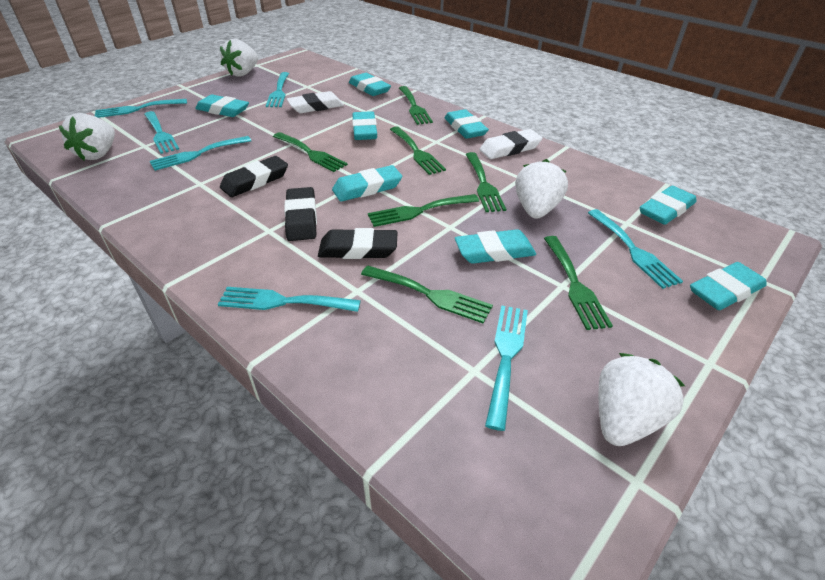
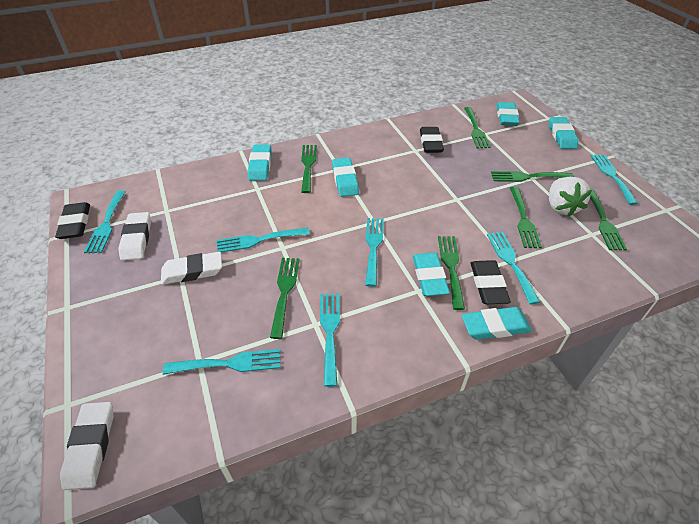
turquoise eraser: [195,94,249,117] [332,165,402,202] [349,73,391,96] [352,111,377,140] [444,109,489,139] [455,229,536,264] [639,186,696,225] [690,262,767,310] = 8 -> [248,144,272,181] [332,158,359,197] [413,253,450,296] [462,307,532,340] [497,102,520,126] [549,117,578,149] = 6
white eraser: [287,91,344,113] [479,129,542,159] = 2 -> [60,402,114,490] [118,212,151,260] [161,252,222,285] = 3
white strawberry: [59,113,115,160] [220,39,258,76] [515,159,568,219] [599,353,685,446] = 4 -> [549,177,592,217] = 1

